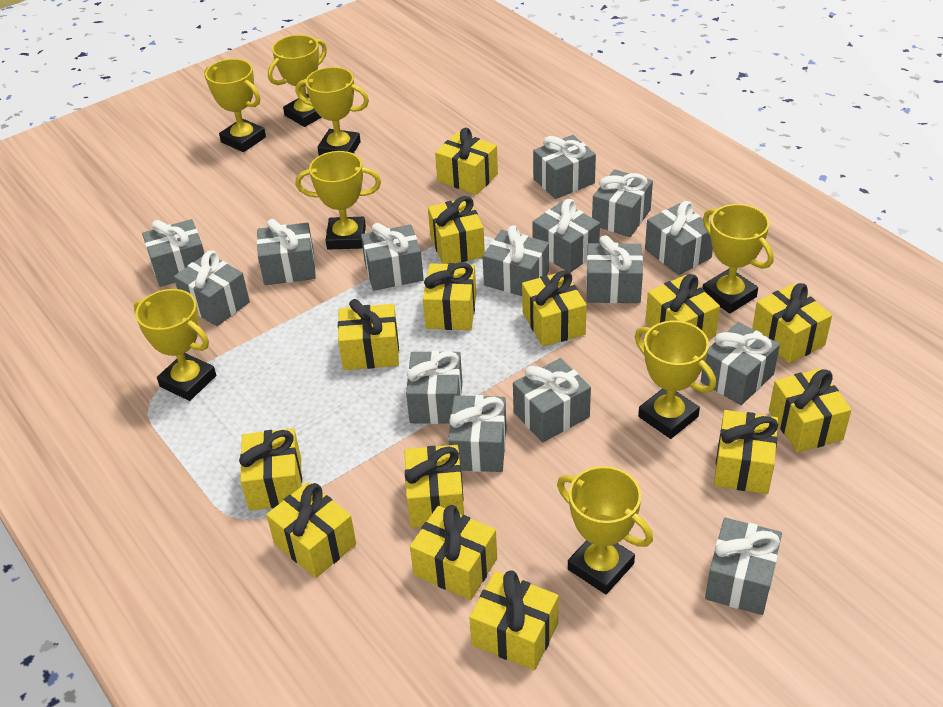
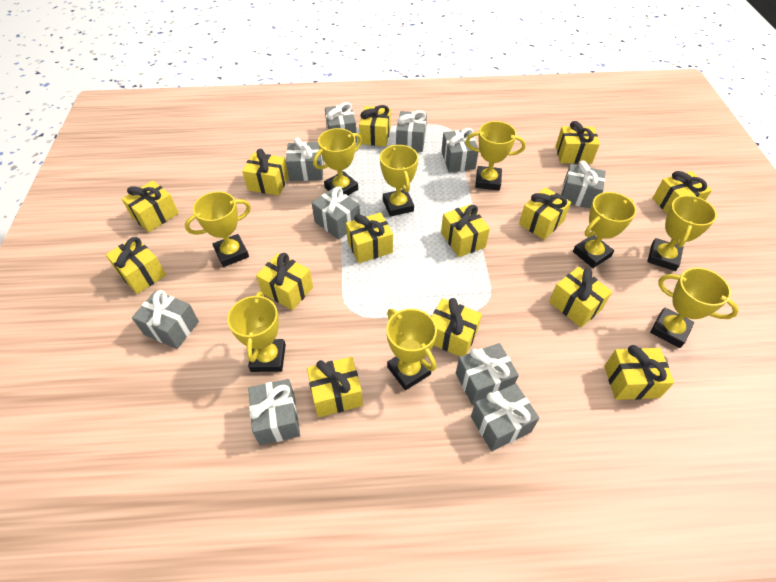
grey gift: [142,219,205,287] [174,251,250,326] [257,219,316,285] [361,223,424,291] [406,351,462,424] [448,395,506,472] [482,225,549,296] [513,358,591,442] [532,199,600,273] [533,135,596,199] [586,235,643,303] [592,169,653,237] [645,201,713,275] [701,322,780,405] [705,518,782,615] = 15 -> [132,290,199,349] [248,379,300,445] [286,137,324,181] [312,187,360,240] [325,102,357,142] [396,110,427,152] [441,128,478,172] [456,343,519,405] [471,384,539,451] [561,161,606,209] = 10
yellow trophy: [134,289,216,401] [204,59,266,152] [268,35,327,127] [295,151,381,250] [296,67,369,156] [557,466,653,594] [635,321,716,439] [703,204,774,313] = 8 -> [185,191,251,267] [227,292,286,372] [313,128,362,195] [380,145,418,217] [386,309,437,390] [466,121,526,190] [573,192,636,268] [647,195,717,271] [650,268,739,348] = 9

